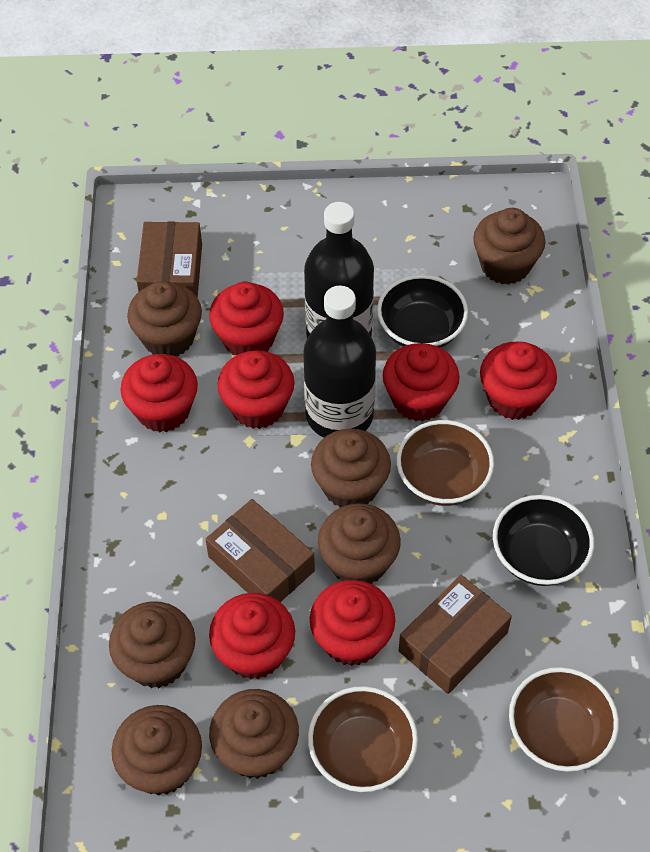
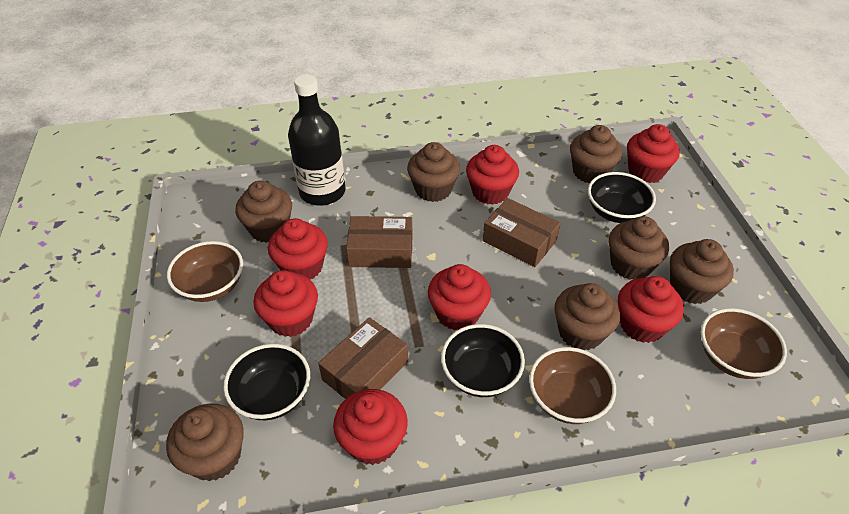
black bottle: [303,286,376,438] [304,202,374,339] = 2 -> [288,74,346,206] = 1
black bowl: [377,275,468,348] [493,495,594,586] = 2 -> [223,344,310,420] [441,324,525,397] [588,172,656,223] = 3

